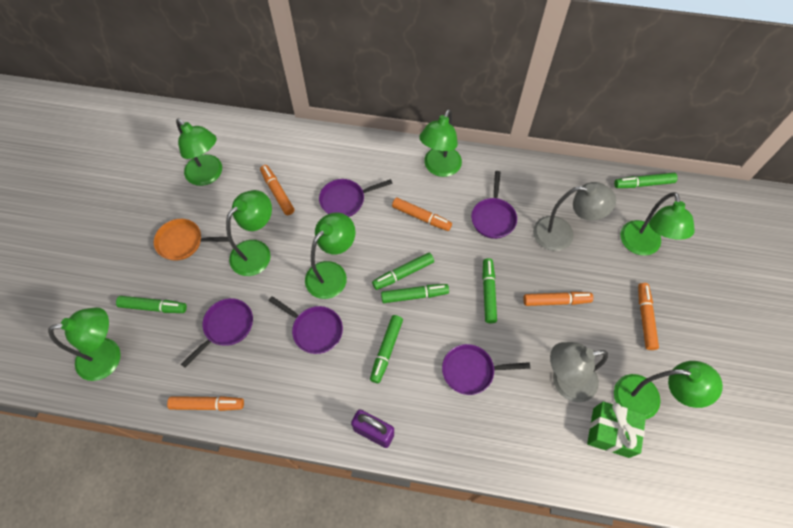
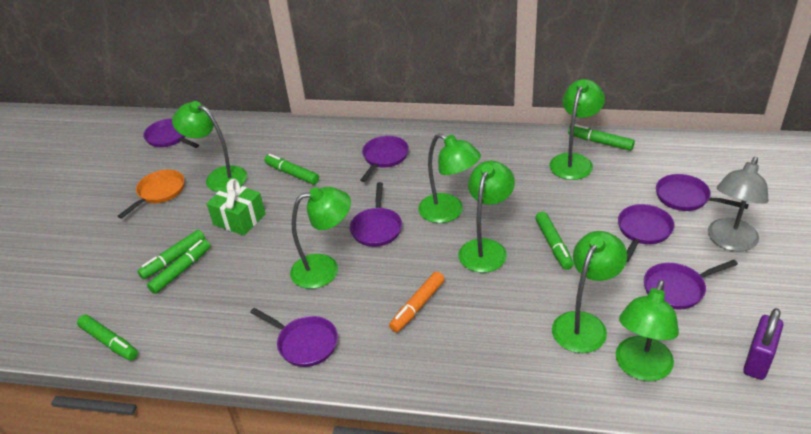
grey lamp: [533,182,616,251] [550,342,608,402] = 2 -> [708,157,768,252] = 1
orange marker: [167,396,244,411] [260,165,294,215] [392,198,452,231] [523,292,593,306] [638,283,659,350] = 5 -> [389,272,445,332] = 1
purple pan: [181,298,253,368] [268,296,343,354] [319,179,393,217] [442,344,530,395] [471,171,517,239] = 5 -> [143,118,199,148] [250,308,338,367] [350,182,402,247] [360,136,409,182] [618,204,674,262] [644,260,738,309] [656,174,749,211] = 7

